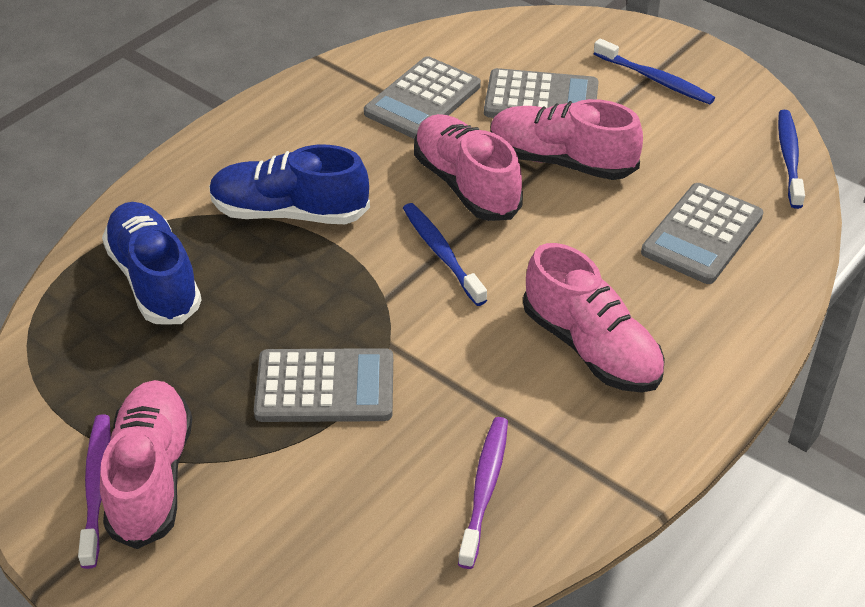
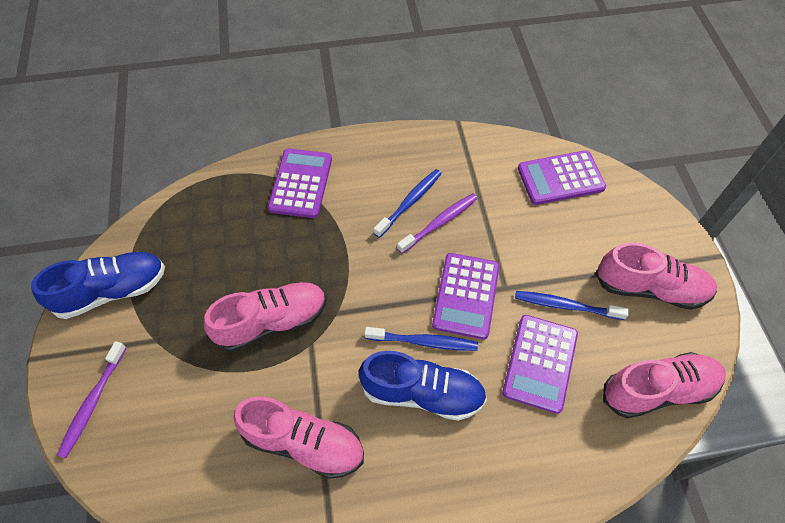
grey calculator: [254,348,393,422] [364,56,481,139] [484,68,599,118] [641,183,763,284] = 4 -> none = 0
purple calculator: none = 0 -> [268,148,332,218] [432,253,500,340] [502,315,578,414] [518,150,606,205] = 4

